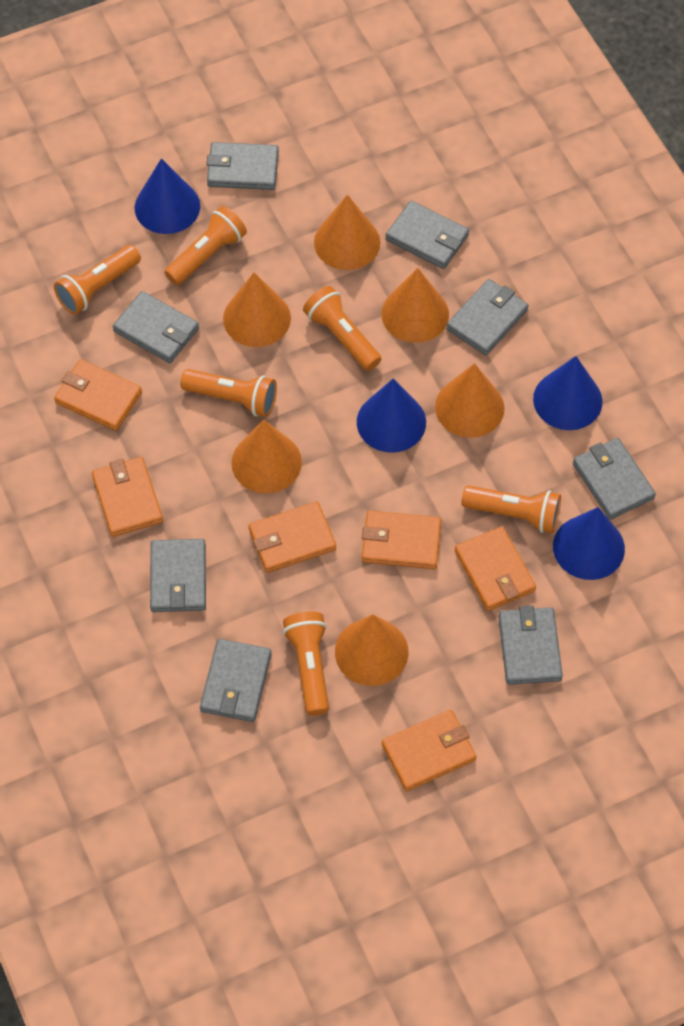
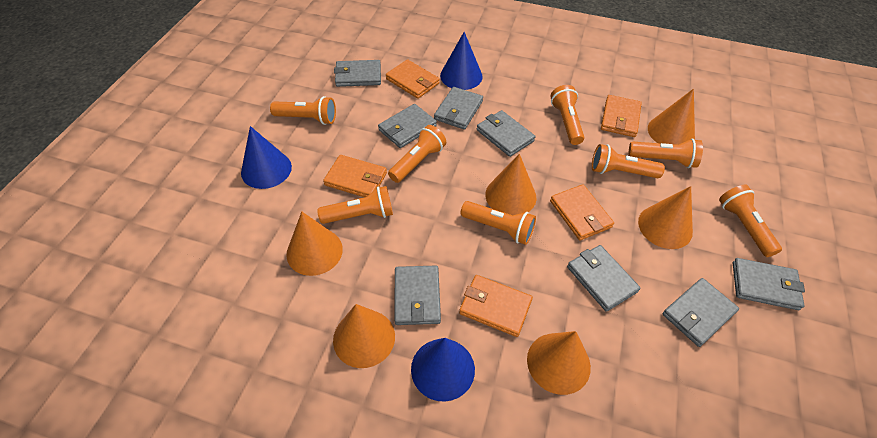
blue cone: [134,158,200,234] [357,378,426,453] [533,356,603,430] [553,507,625,580] = 4 -> [241,126,292,189] [411,338,475,401] [440,32,483,90] = 3
orange flashlight: [54,245,141,315] [165,206,247,285] [180,369,277,417] [283,611,329,716] [303,286,381,371] [461,485,561,533] = 6 -> [270,96,336,125] [317,186,393,224] [388,125,446,183] [461,201,536,245] [550,85,584,145] [592,144,665,178] [629,139,703,168] [719,185,782,257] = 8
orange wallet: [54,359,142,431] [92,457,163,537] [249,502,336,573] [362,511,441,569] [382,710,476,791] [455,527,536,611] = 6 -> [323,155,387,197] [386,59,440,99] [459,275,533,337] [550,184,614,240] [601,95,642,137] = 5

